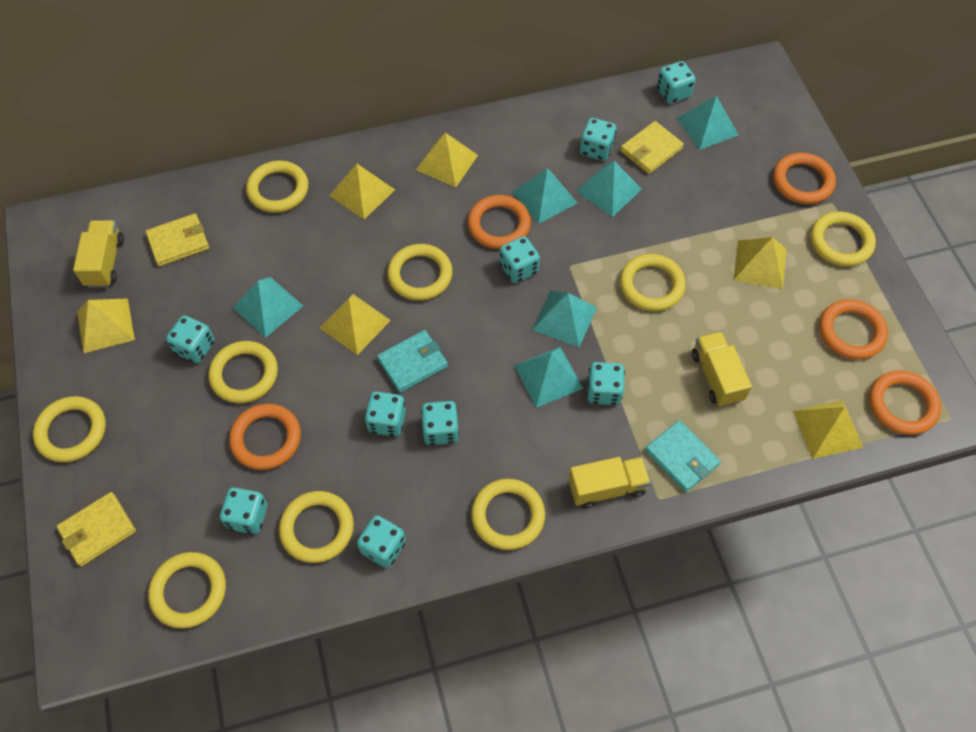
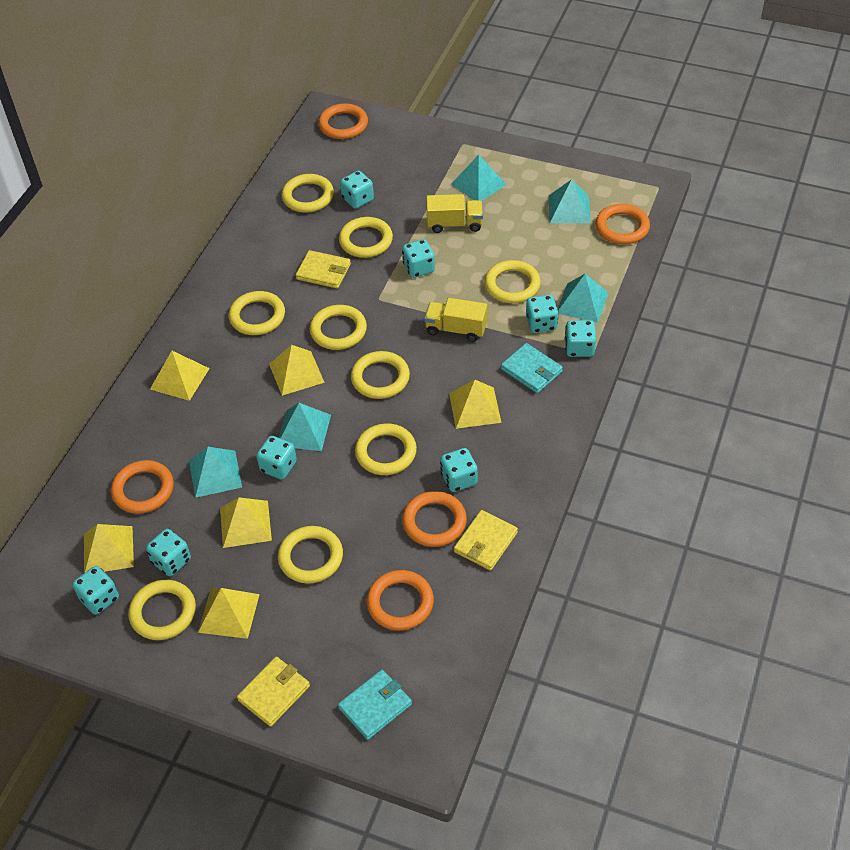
turquoise dice: [166,315,215,363] [220,487,268,534] [357,515,406,568] [365,391,406,437] [421,401,459,445] [499,236,540,283] [580,118,616,161] [587,362,625,405] [657,61,696,104] = 9 -> [72,566,119,615] [146,529,191,576] [256,436,297,479] [340,171,374,209] [402,239,435,278] [440,448,478,492] [526,295,559,333] [565,320,596,357] = 8
turquoise pyramid: [233,277,303,338] [513,168,577,224] [514,347,583,408] [532,290,597,347] [576,161,642,217] [677,96,738,150] = 6 -> [189,447,242,498] [279,403,331,451] [451,155,506,201] [549,179,590,223] [557,274,609,323] = 5
yellow truck: [73,220,124,288] [568,457,651,509] [692,331,752,407] = 3 -> [424,298,487,342] [426,194,483,233] = 2

